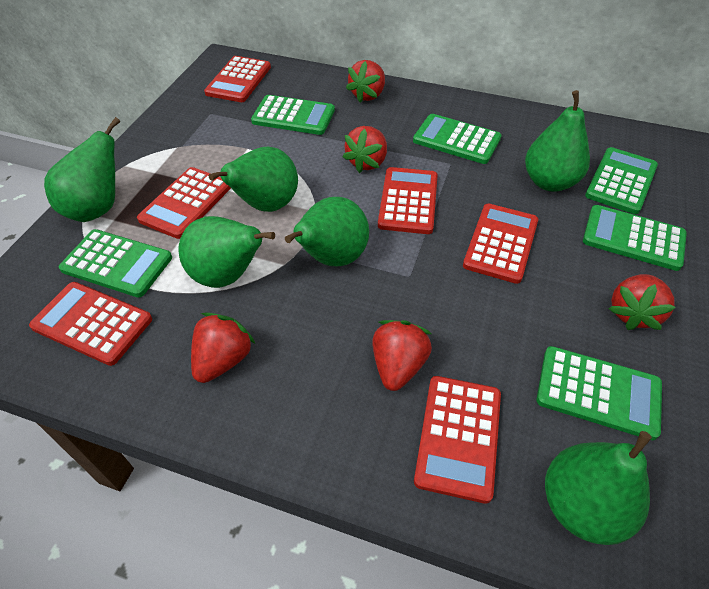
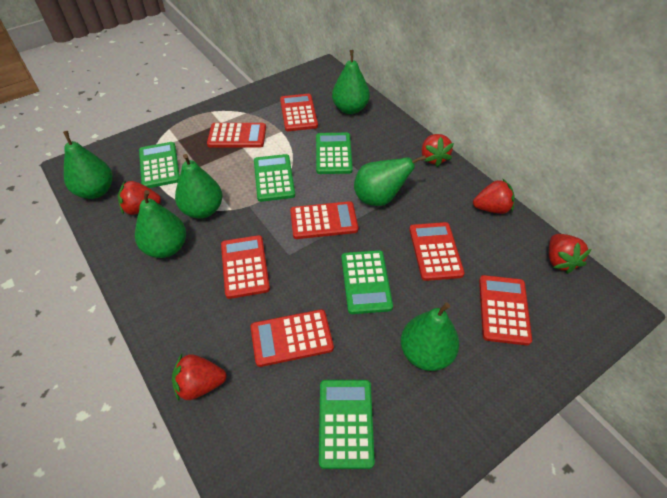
green calculator: [59,229,172,297] [251,95,335,135] [413,114,502,164] [536,346,662,440] [583,205,687,271] [585,147,658,214] = 6 -> [139,142,180,188] [254,154,295,202] [316,133,353,174] [319,380,375,469] [341,250,393,314] = 5
red calculator: [29,282,152,366] [137,167,231,239] [204,56,271,102] [378,167,438,234] [414,376,501,504] [463,204,538,284] = 6 -> [207,123,266,148] [221,235,270,299] [251,309,334,367] [280,94,318,131] [290,201,358,239] [409,222,465,281] [479,275,532,345] = 7

